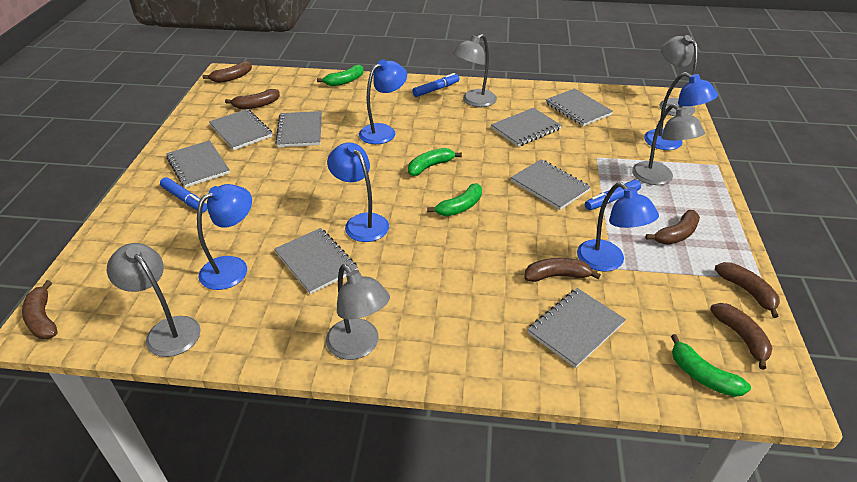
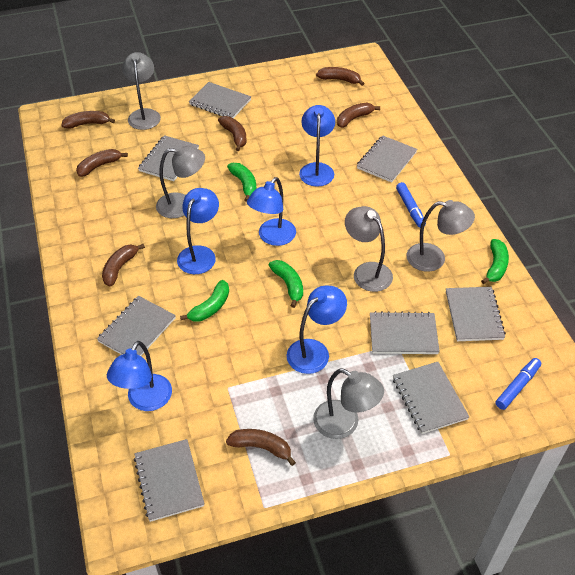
blue marker: [160,177,207,213] [412,73,459,97] [585,179,641,210] = 3 -> [396,182,426,228] [495,358,541,410] = 2

